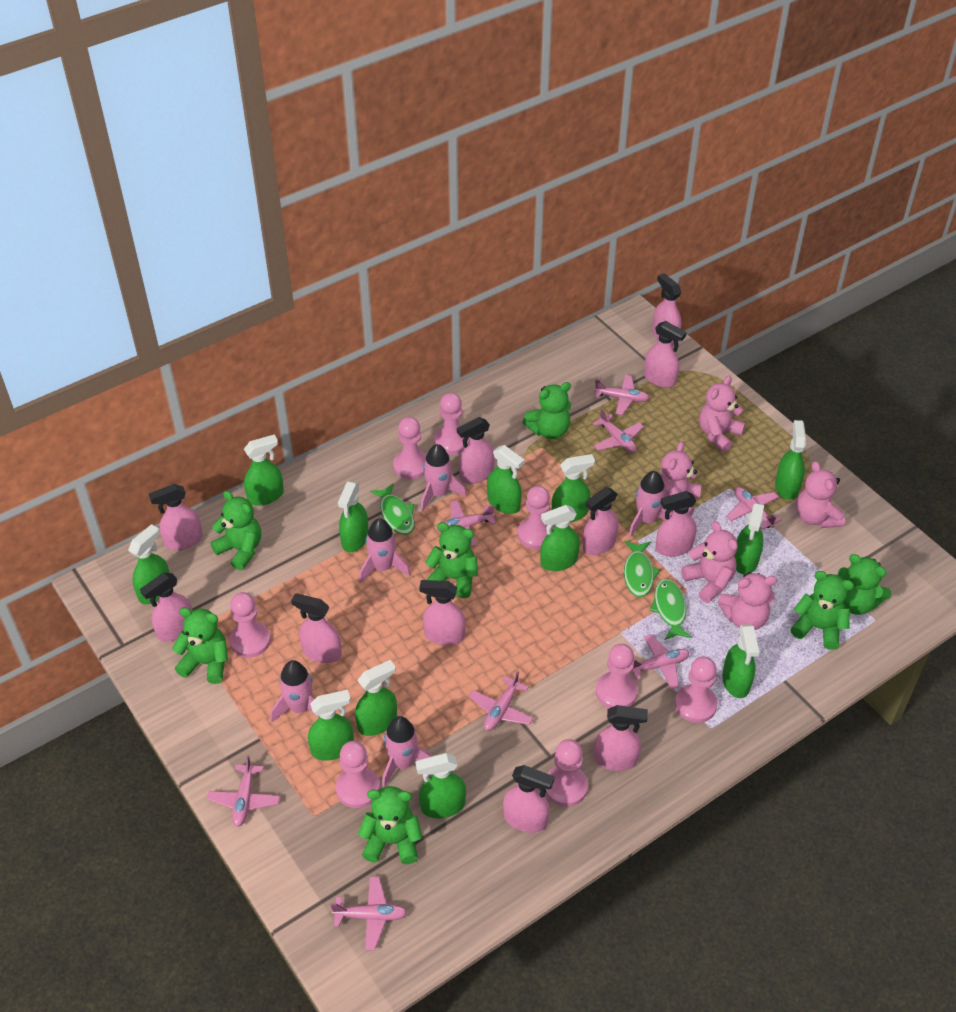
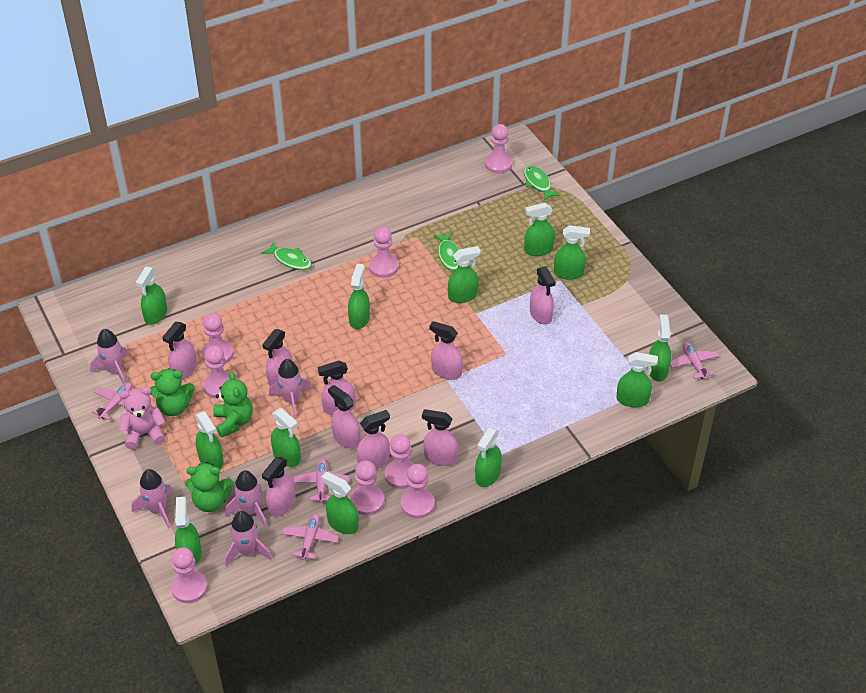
green teddy bear: [172,607,228,684] [211,491,261,570] [358,786,423,864] [425,522,478,598] [523,382,571,439] [791,571,854,650] [838,554,891,615] = 7 -> [150,368,195,416] [185,462,233,512] [213,371,253,438] = 3
pink plane: [207,755,280,827] [331,877,407,950] [437,500,496,547] [469,671,534,731] [592,408,644,453] [594,375,649,415] [631,634,690,690] [726,487,781,530] = 8 -> [92,383,132,420] [282,513,339,560] [294,458,349,503] [670,342,719,379] = 4
pink spray bottle: [140,573,193,642] [149,484,203,550] [291,594,342,663] [419,580,466,645] [457,417,495,484] [503,765,555,833] [583,487,619,555] [594,705,648,771] [644,321,687,388] [652,273,681,346] [656,491,697,557] = 11 -> [162,322,197,380] [262,329,292,386] [262,457,296,517] [318,361,355,415] [328,385,361,449] [357,410,390,469] [422,409,458,466] [429,321,463,380] [530,266,556,325] = 9
pink teddy bear: [659,442,701,516] [681,521,738,603] [699,376,745,452] [718,572,777,630] [796,461,845,528] = 5 -> [119,387,165,449] = 1

